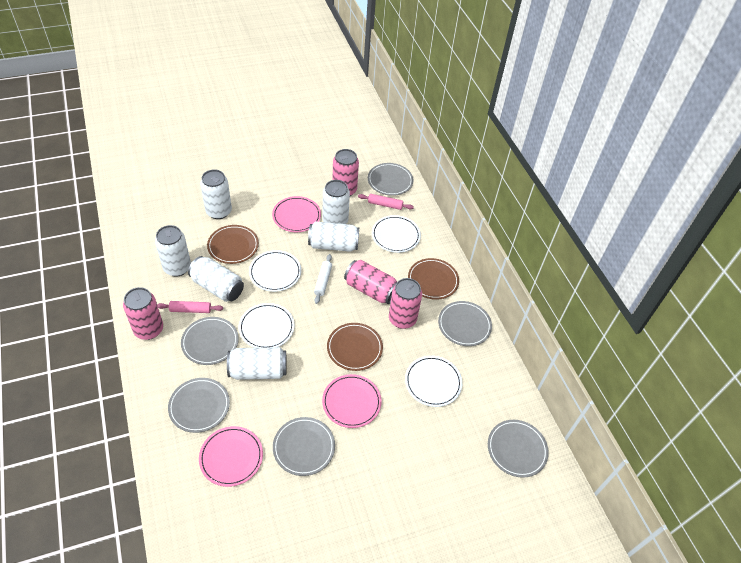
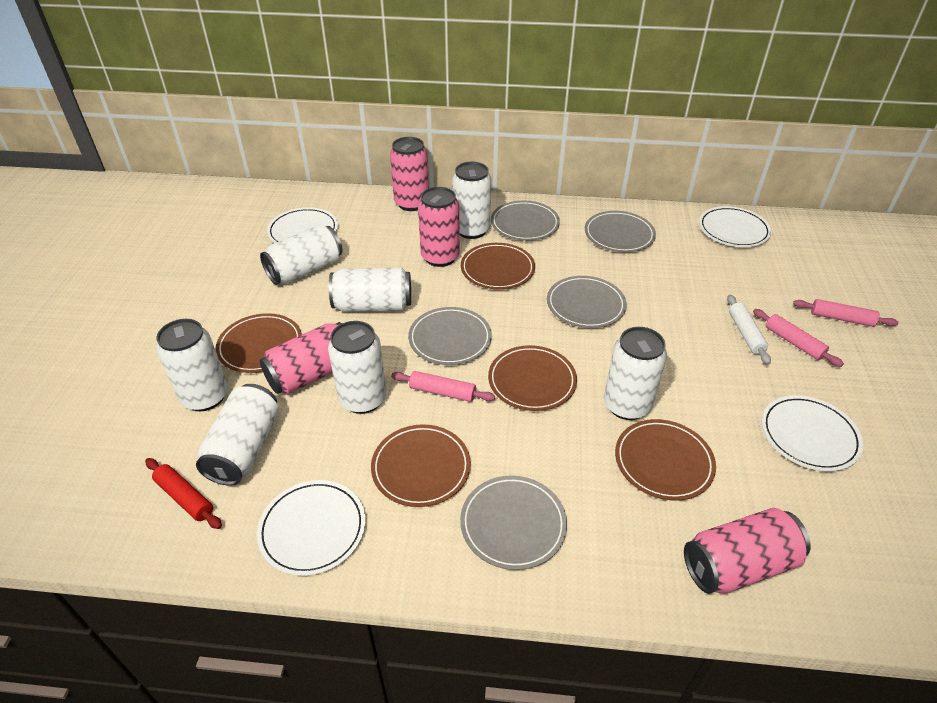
brown plate: [207,225,259,264] [327,323,383,371] [408,258,459,300] = 3 -> [215,313,302,373] [371,424,471,507] [461,243,535,289] [488,345,577,411] [615,419,716,501] = 5
grey plate: [168,378,230,433] [181,317,239,365] [273,417,335,476] [368,163,413,196] [438,301,492,346] [488,420,549,478] = 6 -> [408,307,492,365] [460,476,567,570] [491,201,560,241] [547,276,627,328] [585,211,656,252] = 5
pink plate: [199,426,263,487] [272,196,321,232] [322,374,382,428] = 3 -> none = 0
pink rolling pin: [157,301,223,313] [358,194,414,210] = 2 -> [391,371,495,402] [753,309,844,367] [793,299,898,327] = 3
red rolling pin: none = 0 -> [145,458,222,529] = 1
white can: [155,225,191,277] [188,256,244,302] [200,169,232,219] [227,347,287,380] [308,221,359,252] [323,180,350,224] = 6 -> [156,319,228,411] [196,384,279,486] [260,224,343,285] [328,321,386,414] [329,267,411,312] [452,162,492,239] [604,327,667,420] = 7

